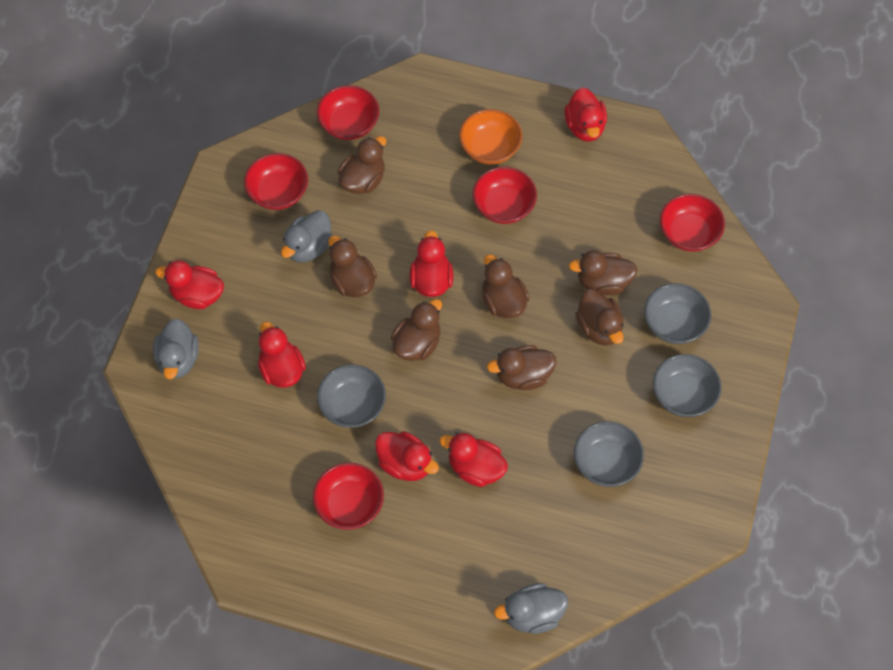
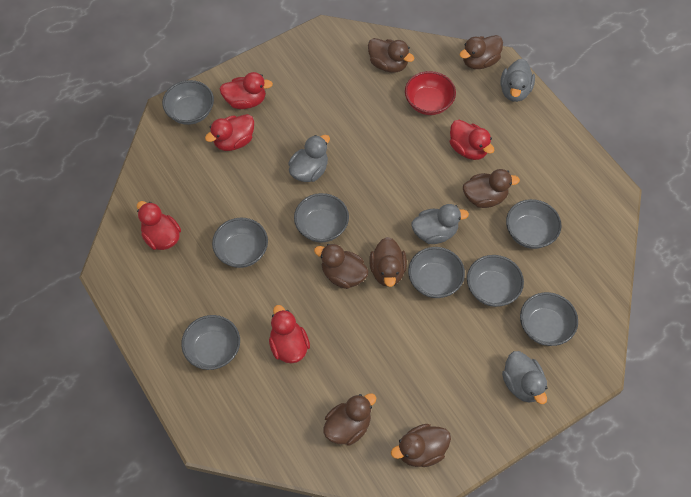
grey bowl: [317,365,386,428] [574,421,644,487] [644,283,711,344] [653,354,721,417] = 4 -> [162,80,214,125] [181,315,240,370] [212,218,268,268] [294,193,349,243] [408,247,465,298] [467,255,524,307] [506,199,561,249] [520,292,578,346] = 8
grey duck: [153,318,199,379] [281,210,333,262] [494,583,568,634] = 3 -> [288,135,330,182] [411,204,469,244] [500,59,535,102] [502,351,548,404] = 4
orange bowl: [459,109,522,165] = 1 -> none = 0
red bowl: [244,153,308,210] [313,462,384,530] [317,85,379,140] [473,167,537,224] [660,194,725,252] = 5 -> [405,71,456,115] = 1
red duck: [155,260,224,309] [258,322,306,388] [375,431,439,481] [409,230,454,297] [439,433,508,487] [564,87,607,142] = 6 -> [137,201,181,250] [205,114,254,151] [220,72,273,109] [269,305,310,363] [450,120,495,160] = 5

